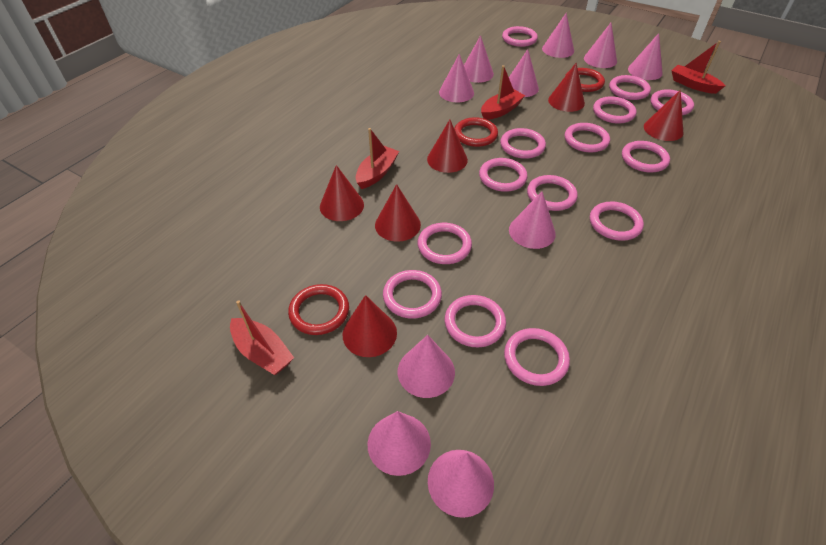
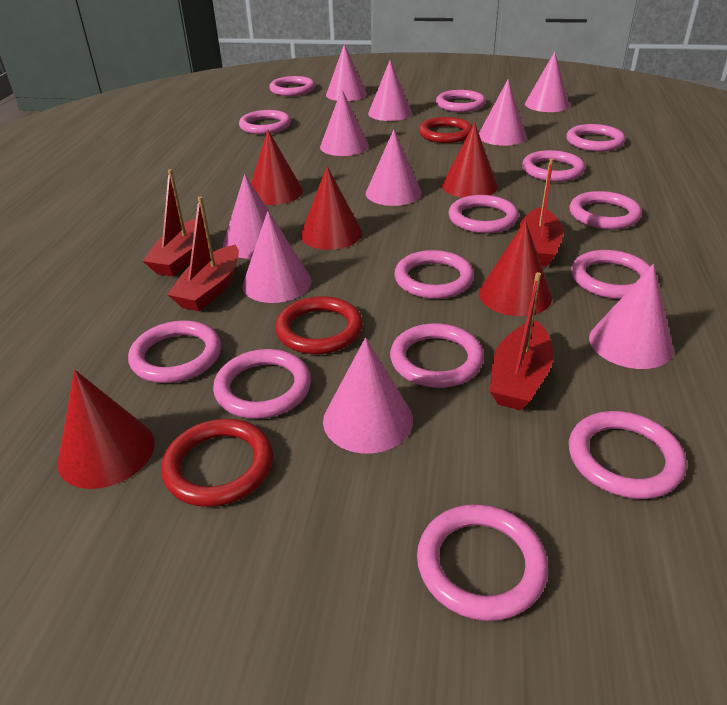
red cone: [320,165,364,221] [343,295,397,357] [375,184,421,242] [427,120,468,173] [548,63,585,112] [644,90,683,141] = 6 -> [57,370,155,489] [251,130,303,205] [301,166,362,250] [442,123,498,198] [479,220,552,316] = 5

